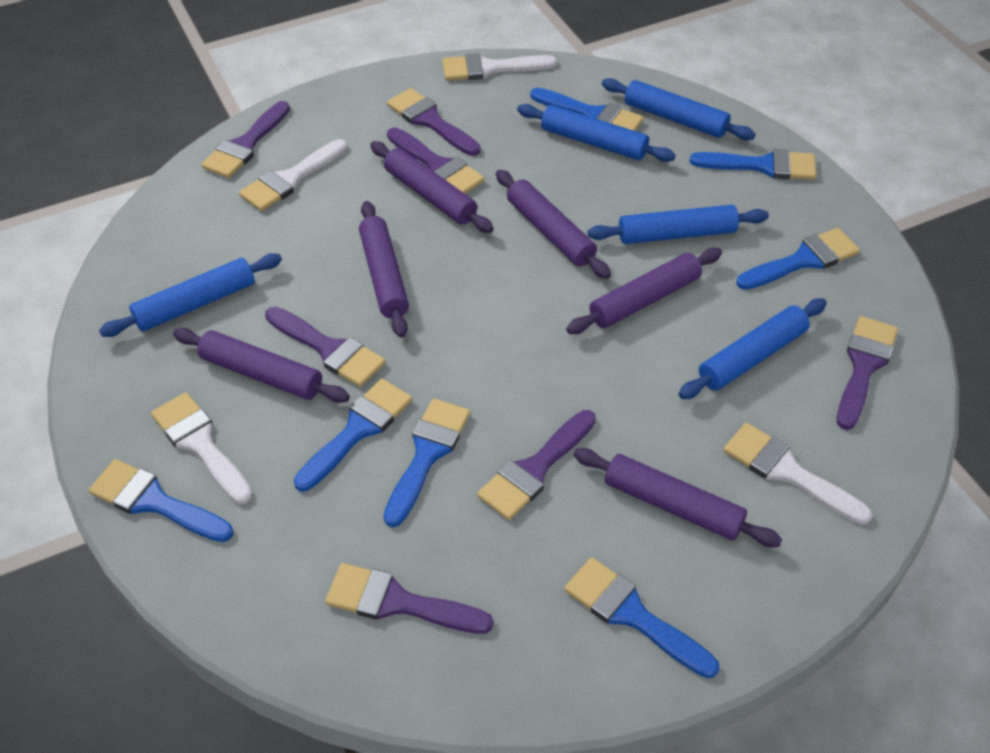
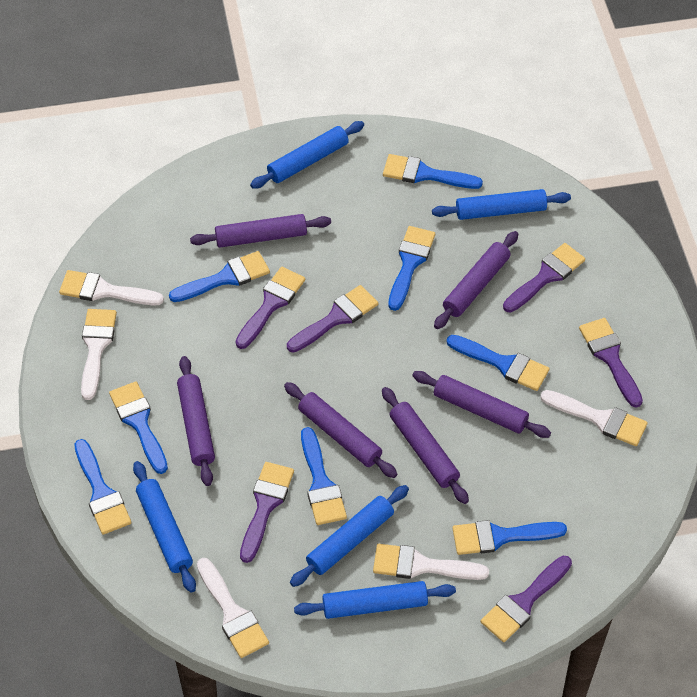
blue brush: [89,459,233,542] [294,379,412,492] [383,399,470,527] [530,88,644,131] [564,557,720,678] [690,149,816,180] [736,228,860,290] = 7 -> [74,439,131,535] [109,381,168,474] [169,251,270,302] [301,427,347,525] [383,154,483,189] [388,226,435,311] [446,335,549,391] [452,520,567,555] = 8
purple brush: [201,101,290,178] [265,307,386,387] [325,563,494,634] [387,88,481,156] [387,127,485,194] [477,410,596,520] [837,316,898,430] = 7 -> [235,267,305,349] [240,462,294,563] [287,285,378,353] [481,556,572,642] [503,243,585,312] [579,318,643,408] = 6
white brush: [151,392,253,504] [239,139,347,211] [442,53,557,81] [723,423,873,525] = 4 -> [59,270,164,305] [81,309,117,400] [197,558,269,658] [373,544,489,580] [540,390,647,446] = 5

